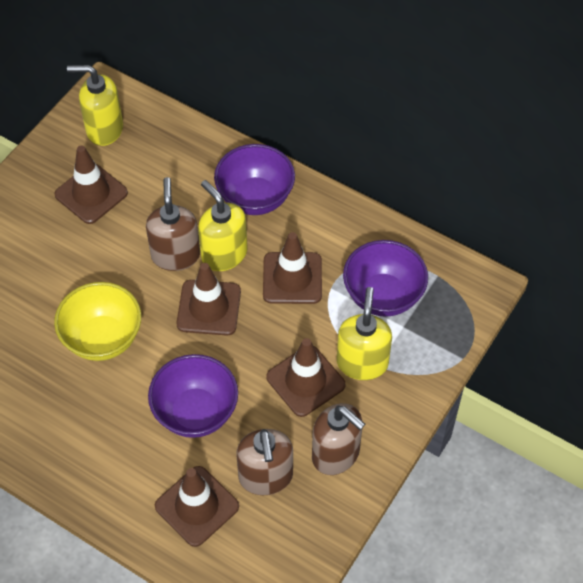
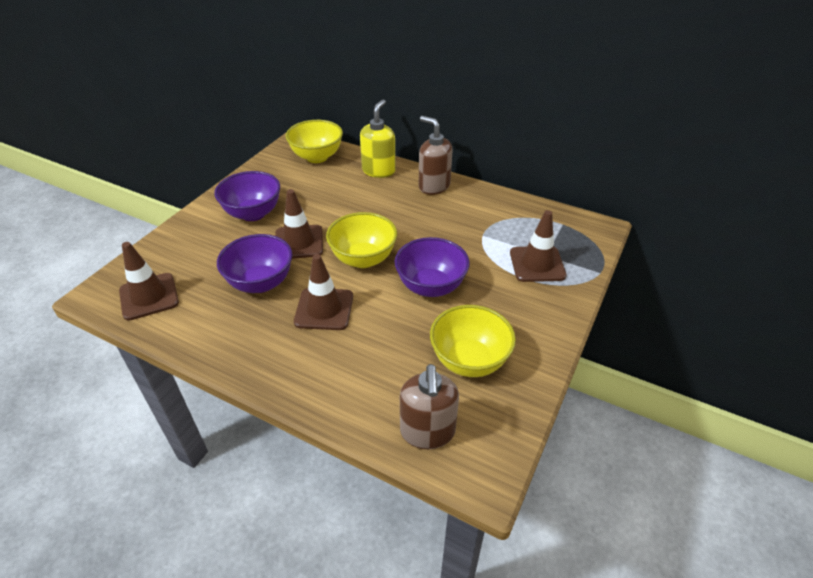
brown soap dispenser: [146,177,200,271] [236,429,293,495] [312,403,365,475] = 3 -> [400,364,459,449] [419,116,453,195] = 2
brown traffic cone: [54,146,128,224] [155,466,239,547] [177,263,241,336] [263,232,322,304] [266,338,345,417] = 5 -> [119,242,179,320] [275,189,323,259] [294,254,353,330] [510,210,567,282] = 4
yellow bowl: [54,282,141,361] = 1 -> [286,120,343,163] [326,212,397,268] [430,305,516,377] = 3
yellow soap dispenser: [67,65,123,146] [198,180,247,271] [337,287,392,380] = 3 -> [360,99,396,178] = 1

